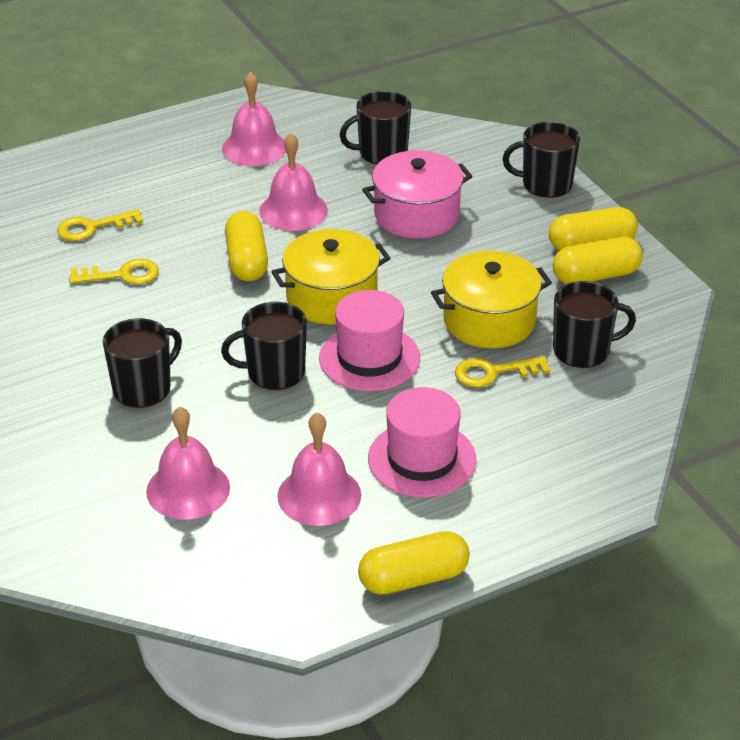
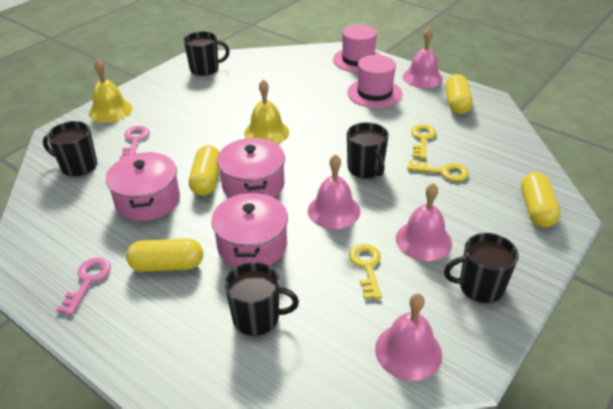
pink key: none = 0 -> [56,258,111,315] [120,126,150,159] = 2
pink pot: [362,150,473,238] = 1 -> [106,152,180,221] [211,192,288,268] [217,138,285,198] = 3
yellow bell: none = 0 -> [89,59,132,123] [244,79,289,144] = 2
yellow pot: [272,229,390,325] [431,251,552,348] = 2 -> none = 0

